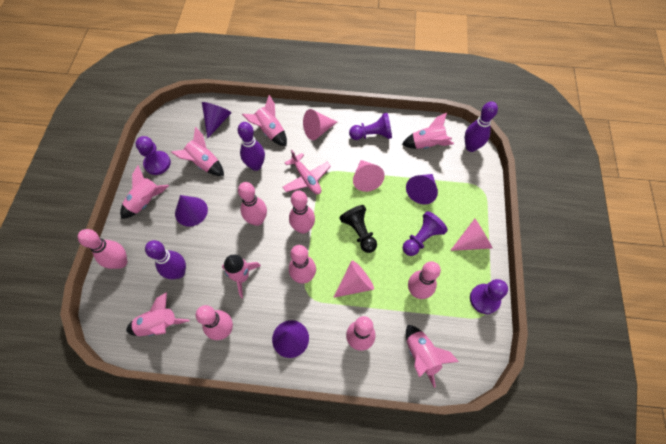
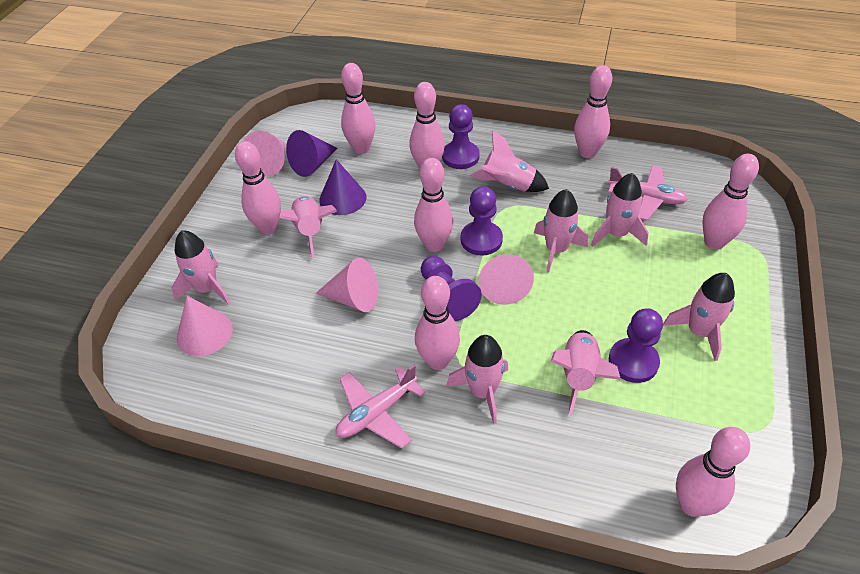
black pawn: [339,205,377,253] = 1 -> none = 0
pink bowling pin: [78,229,127,269] [196,305,233,340] [238,182,267,226] [289,190,315,234] [289,245,316,284] [346,316,375,351] [408,261,441,299] = 7 -> [235,141,281,234] [341,63,376,154] [409,82,445,169] [414,158,453,252] [415,276,460,370] [574,65,612,158] [676,427,750,517] [702,154,759,250] = 8
pink plane: [283,150,331,194] = 1 -> [336,365,426,449] [608,165,688,220] = 2
pink rocket: [120,165,169,219] [126,292,190,336] [171,127,224,176] [222,255,261,298] [242,95,287,146] [402,113,454,149] [406,325,459,388] = 7 -> [171,230,230,305] [279,196,337,258] [446,335,508,424] [470,130,549,192] [534,189,588,273] [551,330,621,416] [591,173,649,247] [663,273,735,361] = 8
purple bowling pin: [145,240,186,279] [238,122,265,171] [464,101,498,152] = 3 -> none = 0
purple cone: [175,195,208,226] [202,102,232,138] [272,320,309,358] [406,174,438,205] = 4 -> [286,130,337,177] [319,159,366,215] = 2

